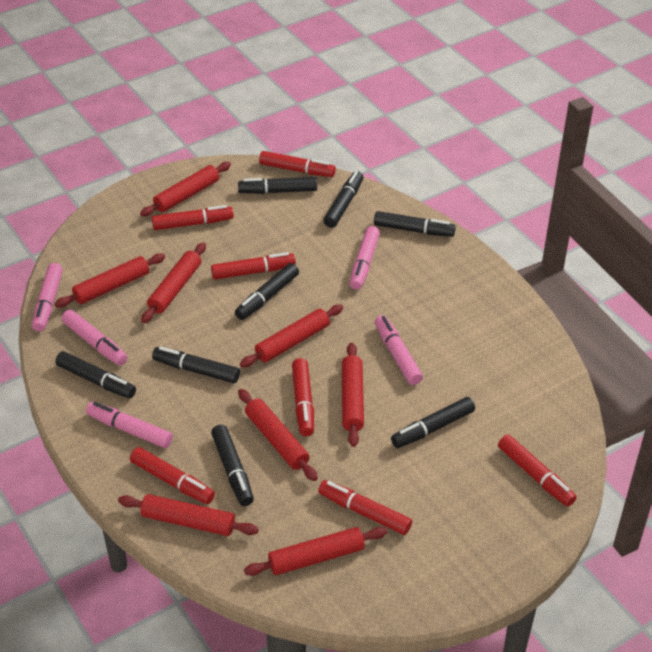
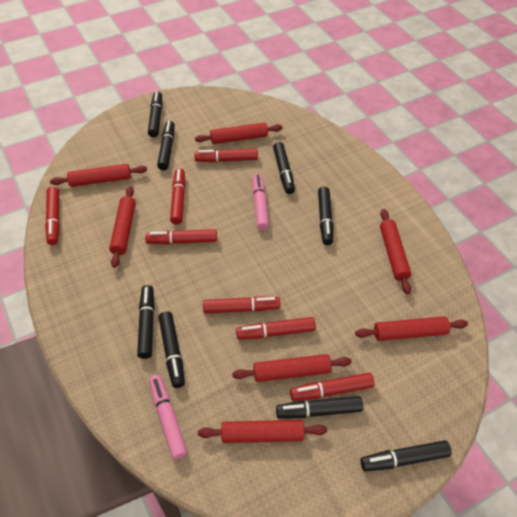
pink marker: [32,263,63,332] [61,310,127,366] [86,402,173,448] [350,226,380,290] [375,315,423,385] = 5 -> [149,375,187,460] [253,174,269,230] = 2
red rolling pin: [55,253,165,308] [118,494,259,536] [140,162,231,216] [141,242,206,323] [238,389,318,481] [240,304,343,367] [244,527,387,576] [342,343,364,447] = 8 -> [50,164,147,187] [109,186,136,268] [195,122,283,144] [198,420,327,443] [232,354,352,382] [355,316,468,341] [380,209,411,294] = 7

